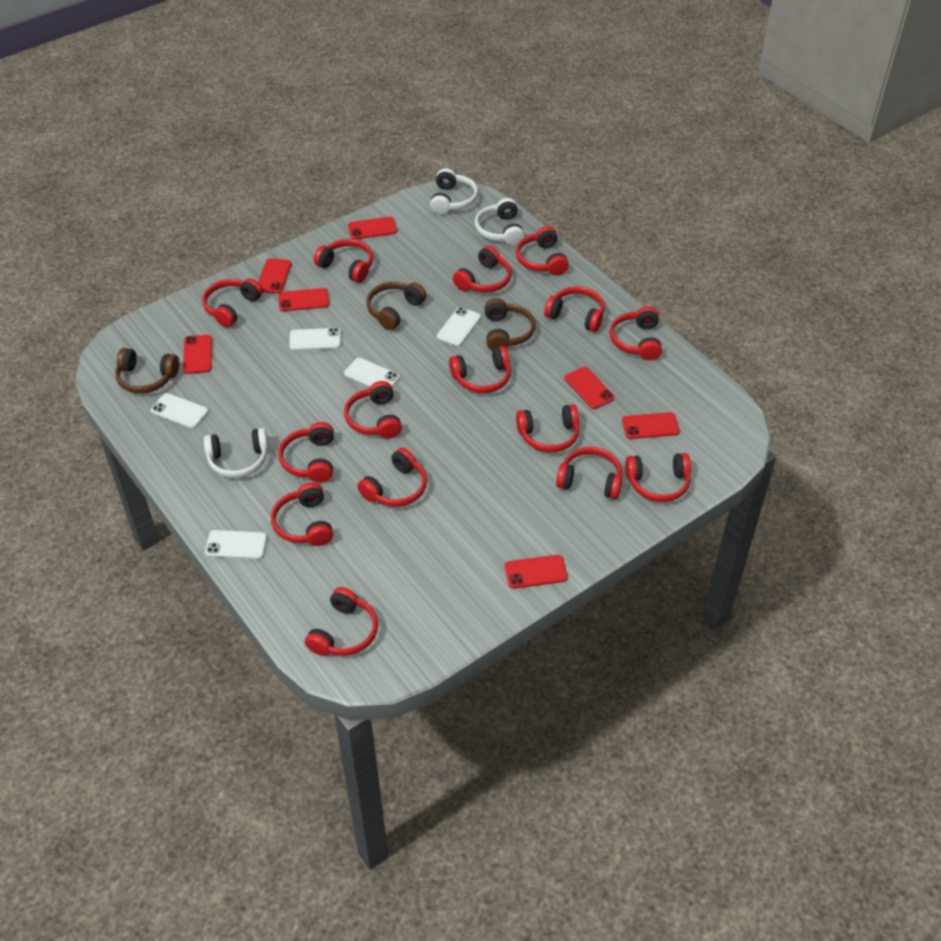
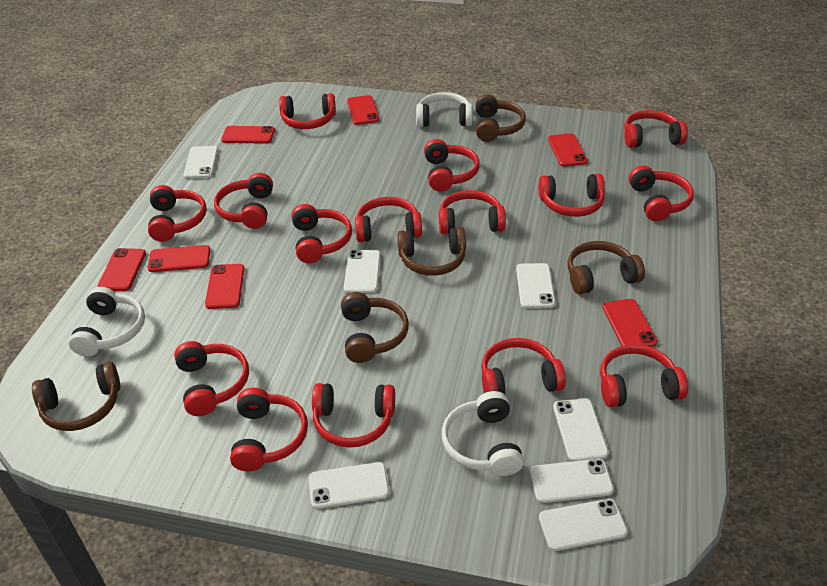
brown headphones: [115,348,179,394] [366,282,427,330] [484,298,536,351] = 3 -> [32,362,120,431] [341,292,409,363] [397,227,466,276] [475,94,526,142] [568,241,645,294] = 5
white phone: [151,393,208,429] [205,530,267,559] [289,328,341,351] [344,358,400,387] [437,307,481,346] = 5 -> [184,146,218,179] [309,462,389,509] [344,250,381,293] [516,263,555,308] [530,459,614,503] [539,499,628,551] [553,398,609,461] = 7

